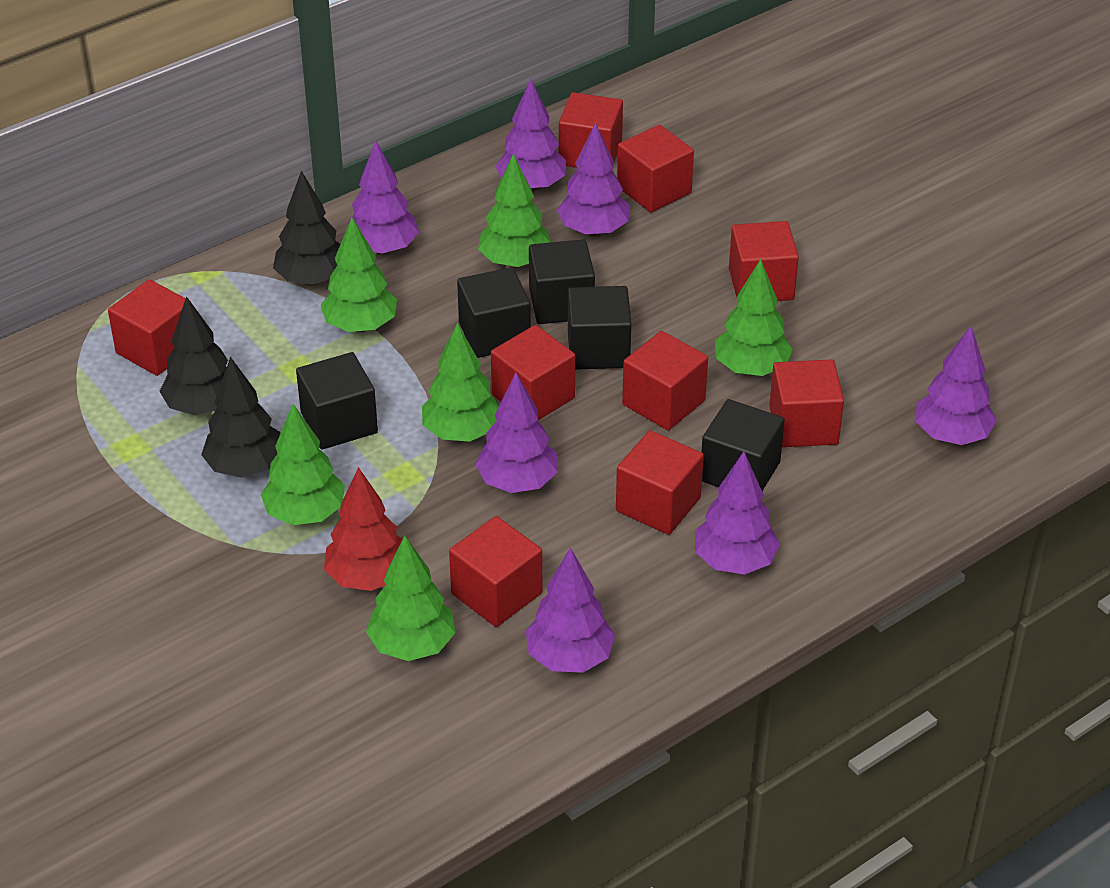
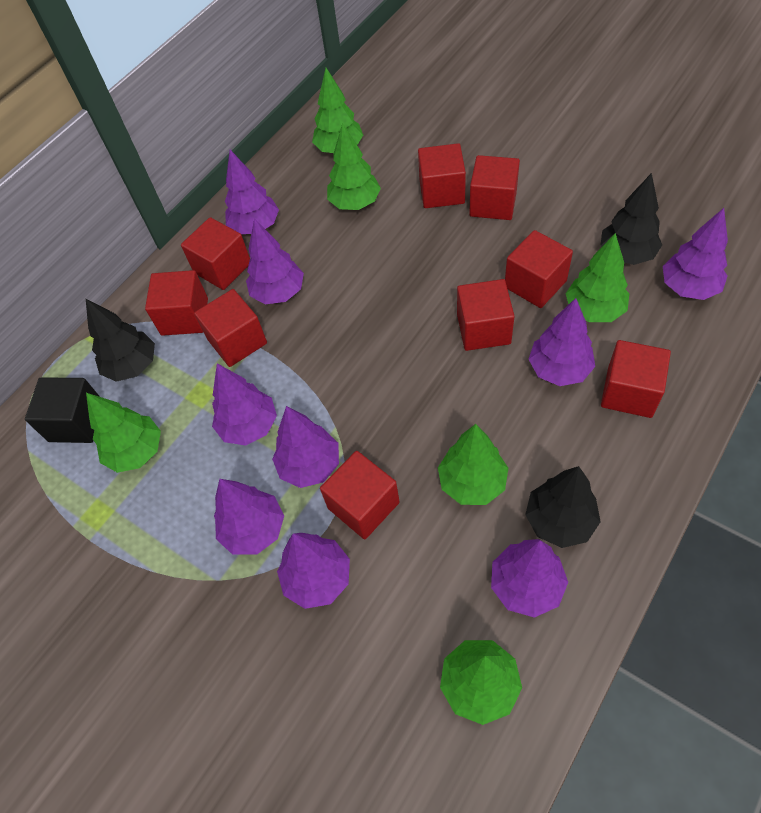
black cube: [296,352,378,449] [457,267,531,358] [529,239,595,324] [568,286,631,370] [702,399,785,491] = 5 -> [25,377,100,443] = 1
purple tree: [346,141,419,255] [475,373,558,493] [495,79,566,191] [526,547,615,673] [557,122,630,236] [695,452,780,575] [916,326,997,445] = 7 -> [212,363,277,446] [214,479,284,555] [225,150,279,234] [246,219,304,304] [272,406,339,488] [277,533,350,609] [491,539,568,618] [528,298,595,386] [663,208,728,300] = 9
red tree: [324,467,403,591] = 1 -> none = 0

